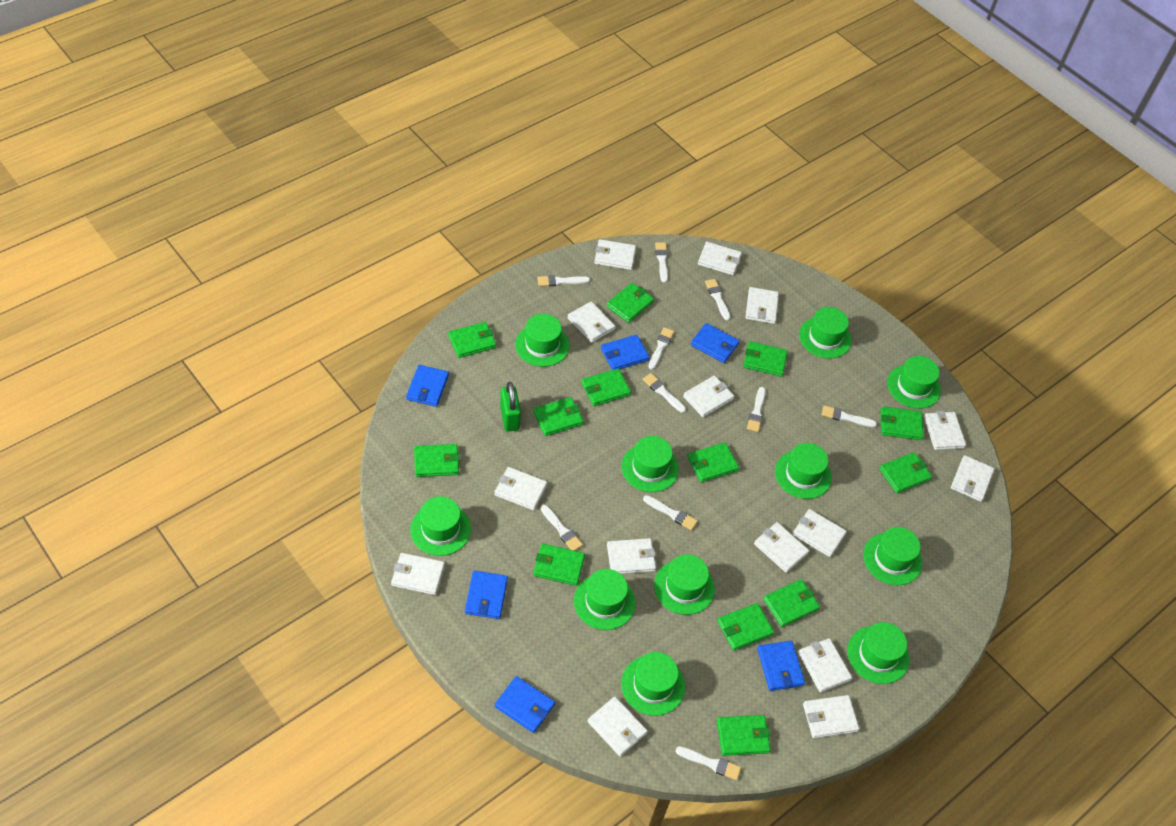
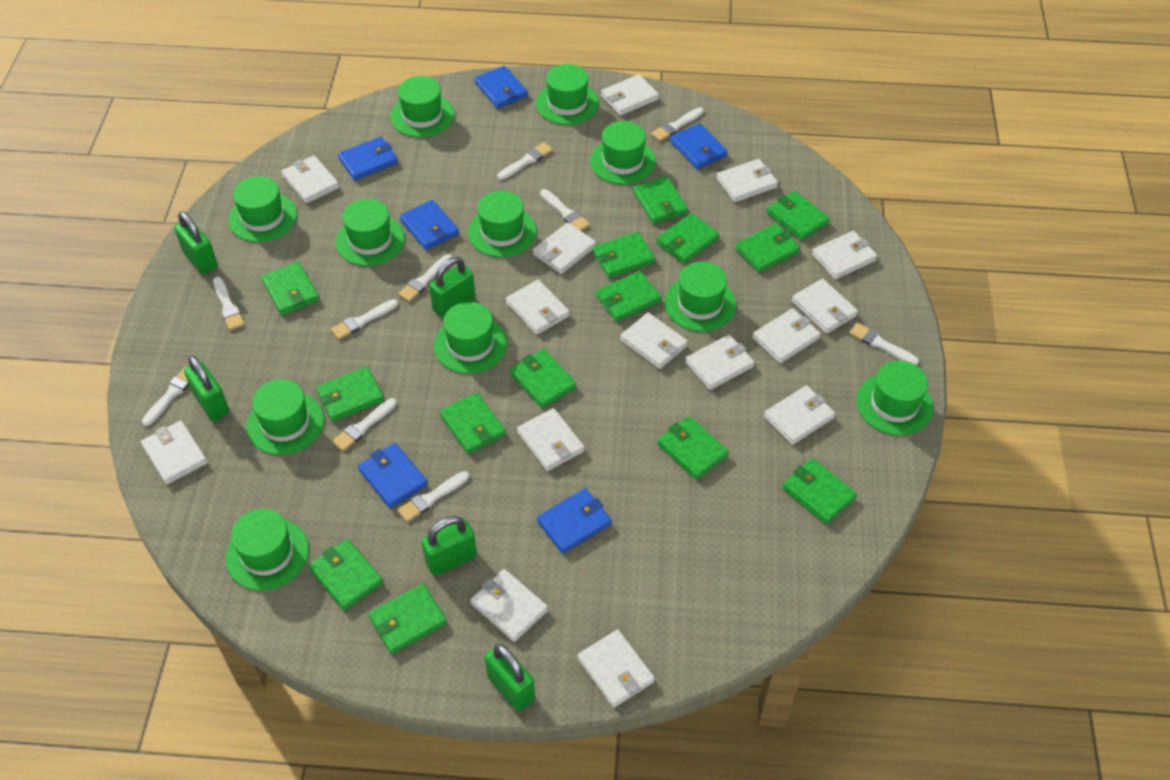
green padlock: [500,382,521,432] = 1 -> [174,211,218,274] [184,355,229,421] [421,516,477,576] [429,257,475,318] [485,644,535,712] = 5
green wallet: [414,444,460,477] [448,322,496,358] [533,397,584,436] [533,543,585,586] [581,369,631,406] [607,283,654,323] [687,442,739,483] [717,603,774,651] [717,715,771,756] [743,341,788,377] [763,579,820,627] [879,452,932,493] [881,406,923,440] = 13 -> [261,262,319,315] [309,539,383,611] [316,367,384,422] [368,584,447,654] [440,392,506,454] [510,349,576,409] [592,232,655,278] [596,271,661,322] [633,176,688,224] [656,213,720,264] [657,416,729,480] [735,224,800,273] [767,191,830,241] [782,458,857,524] = 14

